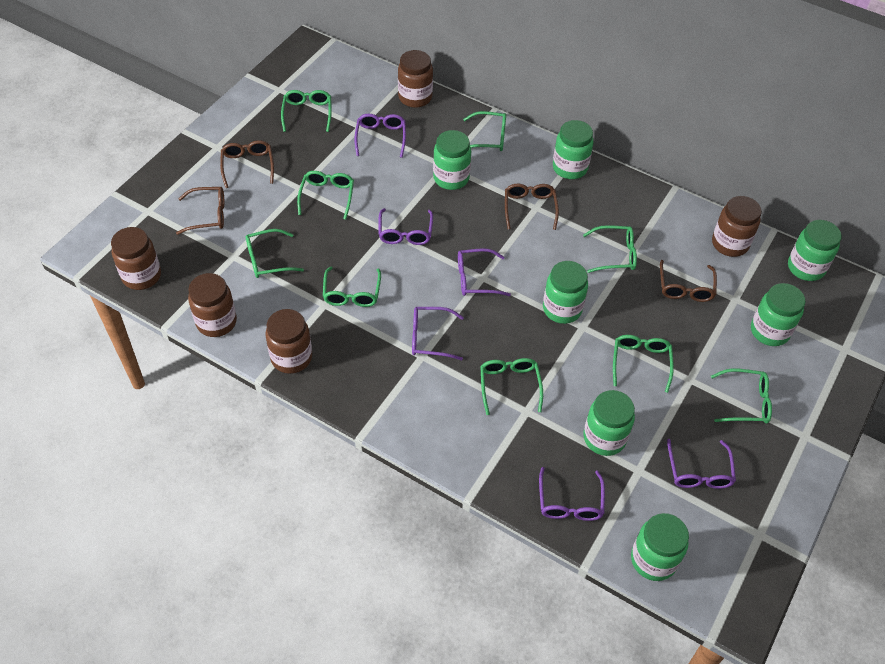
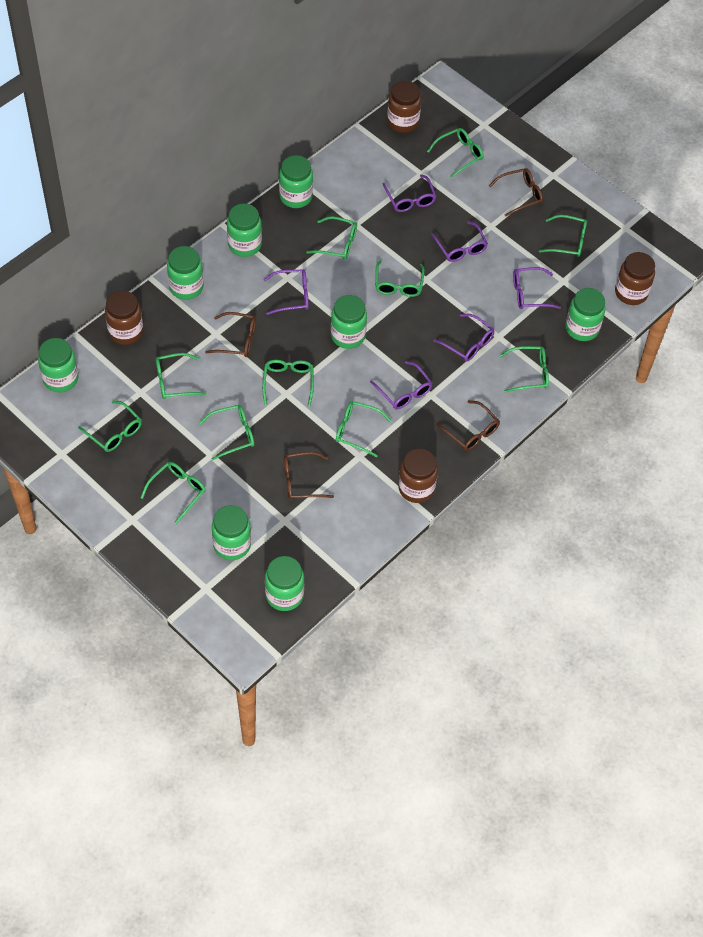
brown jar: [111,227,161,290] [188,273,237,337] [266,309,312,374] [398,50,433,108] [712,196,762,257] = 5 -> [105,291,143,345] [387,81,421,133] [398,448,438,503] [615,252,655,305] = 4
green glasses: [246,229,304,278] [281,90,332,132] [297,171,354,220] [323,266,381,307] [463,111,506,151] [480,358,543,415] [583,225,637,273] [613,335,674,393] [711,369,772,423] = 9 -> [78,401,142,452] [141,462,205,524] [156,353,206,399] [199,405,254,461] [262,360,314,406] [306,216,357,260] [336,401,392,457] [375,260,425,297] [427,128,483,178] [500,346,549,393] [539,215,587,257] = 11
green jar: [433,130,471,190] [543,261,588,324] [553,120,594,179] [583,390,635,456] [631,513,689,581] [751,283,806,346] [788,220,842,281] = 7 -> [38,338,79,392] [167,246,204,300] [212,505,251,560] [227,203,262,257] [265,556,304,611] [279,155,313,208] [331,295,367,349] [566,288,606,341] = 8

